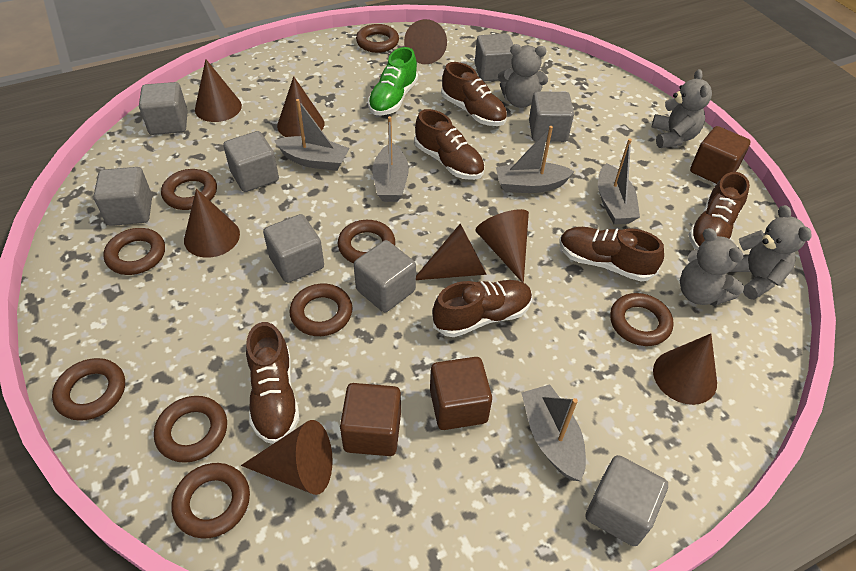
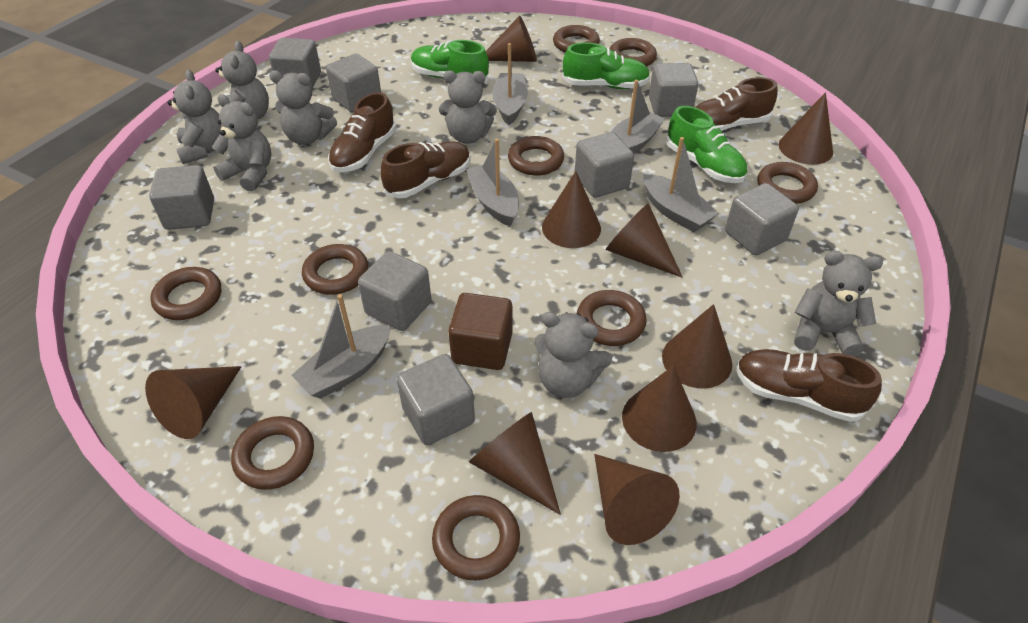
brown cone: [184,189,240,258] [195,59,242,122] [241,420,333,495] [277,76,324,137] [404,19,447,64] [416,224,487,280] [476,209,529,283] [653,334,717,405] = 8 -> [145,366,242,439] [469,412,561,515] [486,16,537,62] [542,171,601,248] [594,454,680,545] [606,203,683,278] [622,365,697,452] [662,304,732,389] [779,92,833,165] = 9
brown cube: [340,383,401,456] [430,357,492,430] [690,126,751,184] = 3 -> [448,293,512,370] = 1
brown shoe: [246,322,300,444] [414,109,485,180] [433,280,532,337] [441,62,507,126] [560,227,664,281] [688,172,750,250] = 6 -> [328,92,396,172] [380,141,471,198] [695,77,778,131] [736,349,882,422] = 4
green shoe: [368,47,418,115] = 1 -> [411,40,489,82] [562,42,650,89] [666,106,747,183] = 3
grey teddy bear: [498,44,548,108] [651,69,712,148] [680,228,744,306] [730,205,812,300] = 4 -> [167,70,221,164] [212,94,271,192] [215,41,269,120] [269,71,337,145] [439,71,497,144] [534,312,612,398] [794,251,883,356] = 7

